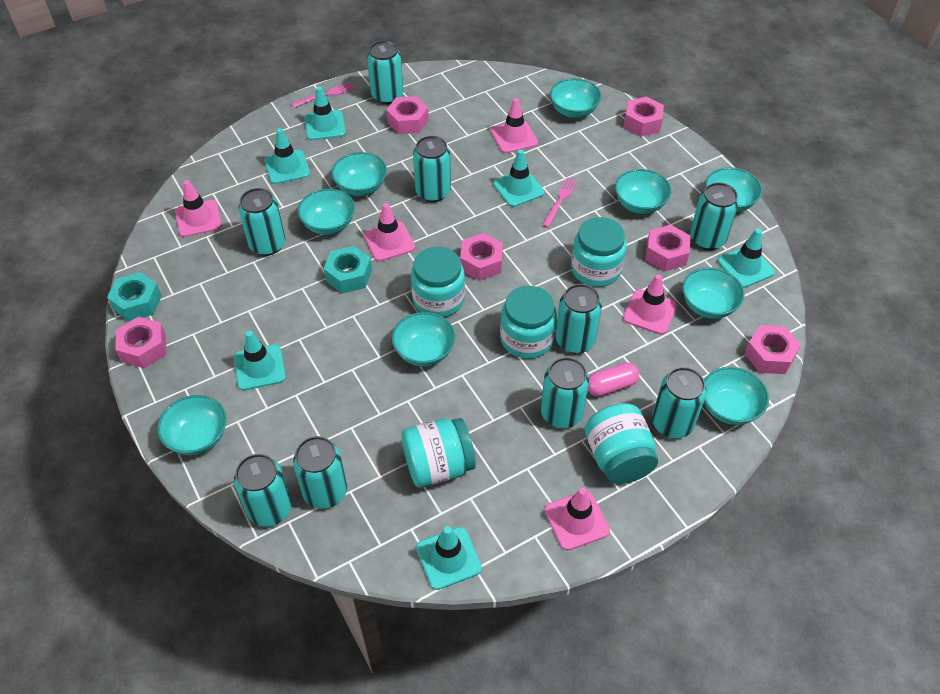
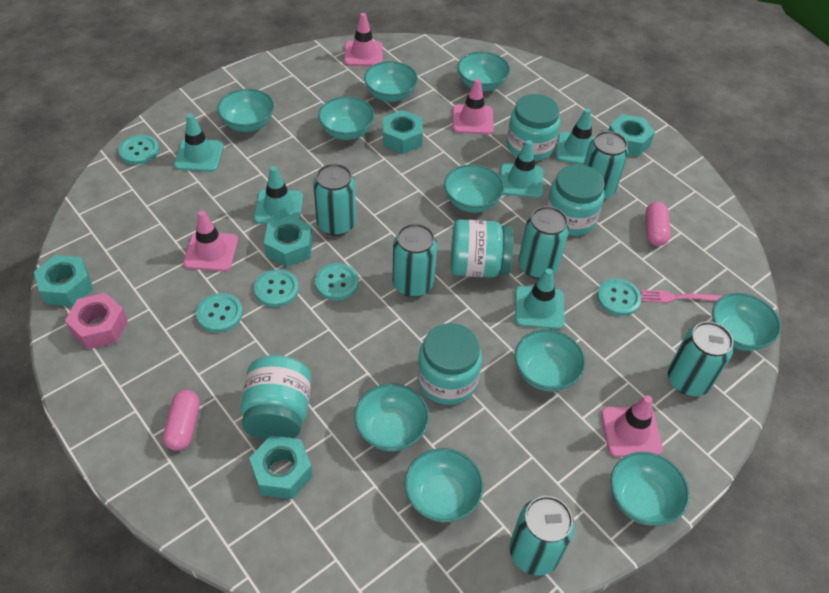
pink capsule: [588,362,639,397] = 1 -> [163,390,200,451] [645,202,671,246] = 2
pink fork: [291,82,355,108] [542,178,578,228] = 2 -> [640,290,724,303] = 1
pink nut: [115,317,166,368] [386,96,429,134] [460,233,503,281] [624,96,664,137] [645,225,691,271] [745,325,801,374] = 6 -> [65,293,128,349] = 1
pink traffic cone: [175,180,222,237] [364,203,415,261] [491,98,538,153] [545,487,610,551] [623,274,677,335] = 5 -> [183,211,238,271] [344,13,383,66] [453,79,494,134] [601,395,663,457] = 4
turquoise bowl: [157,395,227,455] [298,189,355,235] [331,152,387,196] [392,312,456,366] [550,78,602,118] [615,169,671,214] [682,267,745,319] [704,367,769,425] [705,167,762,212] = 9 -> [217,89,274,132] [318,96,375,140] [354,383,429,452] [364,61,418,102] [404,448,484,523] [444,164,504,213] [457,51,510,92] [515,329,586,392] [611,452,690,526] [712,293,781,351] = 10
turquoise button: none = 0 -> [119,135,159,165] [196,293,243,333] [254,269,299,307] [315,263,359,301] [597,278,642,316] = 5
turquoise can: [234,454,292,527] [238,188,285,256] [293,436,347,509] [367,41,403,104] [413,136,451,202] [541,357,589,428] [556,284,602,354] [652,367,707,438] [690,182,739,250] = 9 -> [313,164,356,236] [392,223,437,297] [510,496,575,576] [518,206,569,279] [584,131,628,200] [668,321,733,396] = 6
turquoise nut: [107,272,162,322] [324,246,372,294] = 2 -> [34,255,93,307] [249,436,313,499] [264,216,313,267] [383,110,423,154] [608,114,655,157] = 5
turquoise traffic cone: [234,331,286,391] [265,128,310,184] [304,87,346,140] [416,526,482,590] [493,150,545,207] [717,229,775,288] = 6 -> [174,114,223,172] [254,166,303,224] [500,140,543,198] [515,268,565,329] [556,109,594,165] = 5

